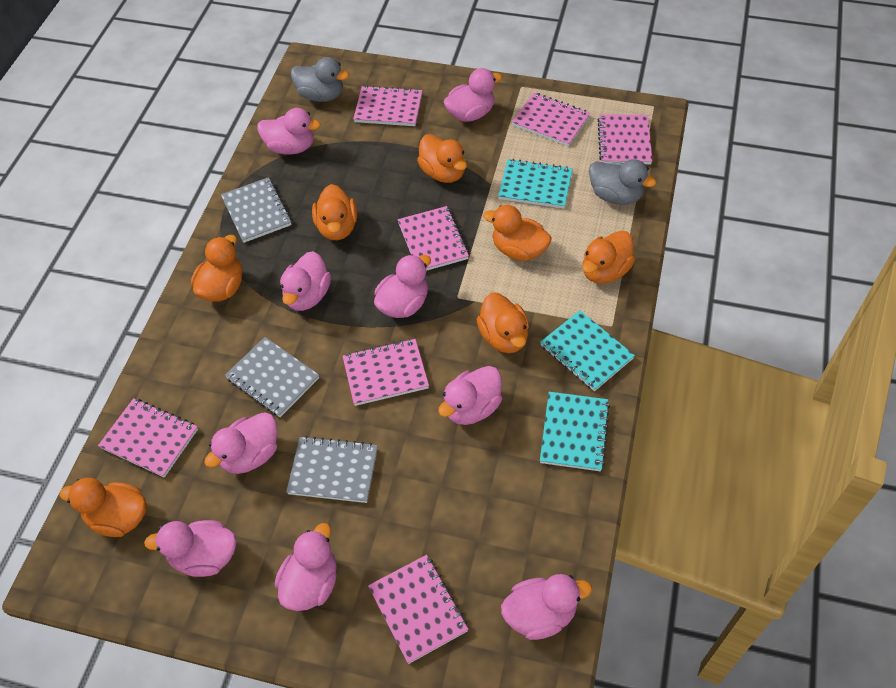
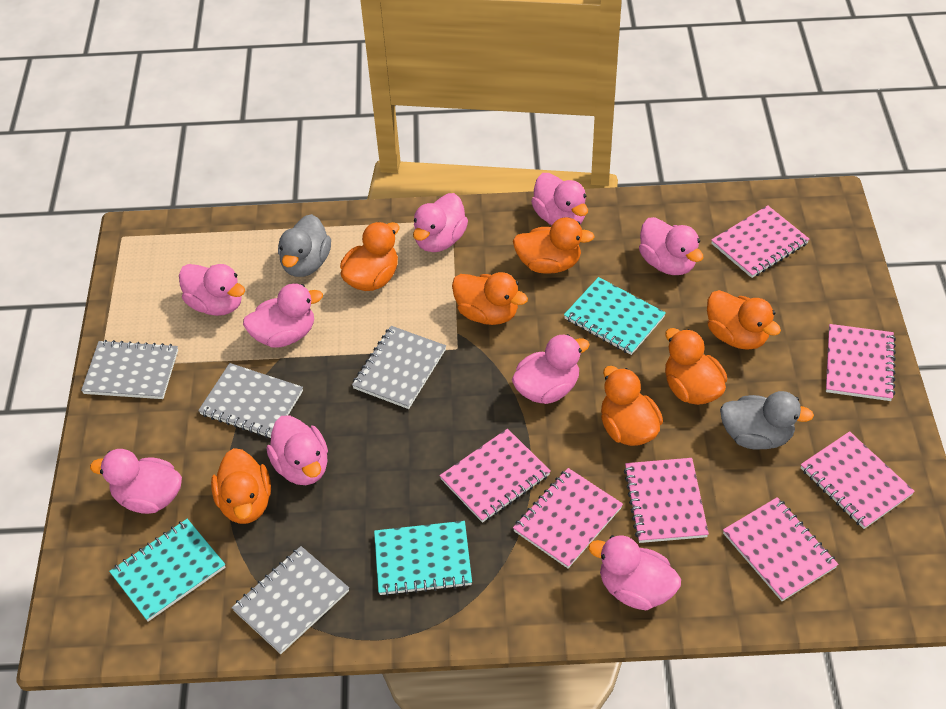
grey notebook: [221,177,292,243] [225,337,319,417] [286,436,378,503] = 3 -> [81,340,178,399] [198,363,303,438] [232,546,349,654] [352,326,446,409] = 4

